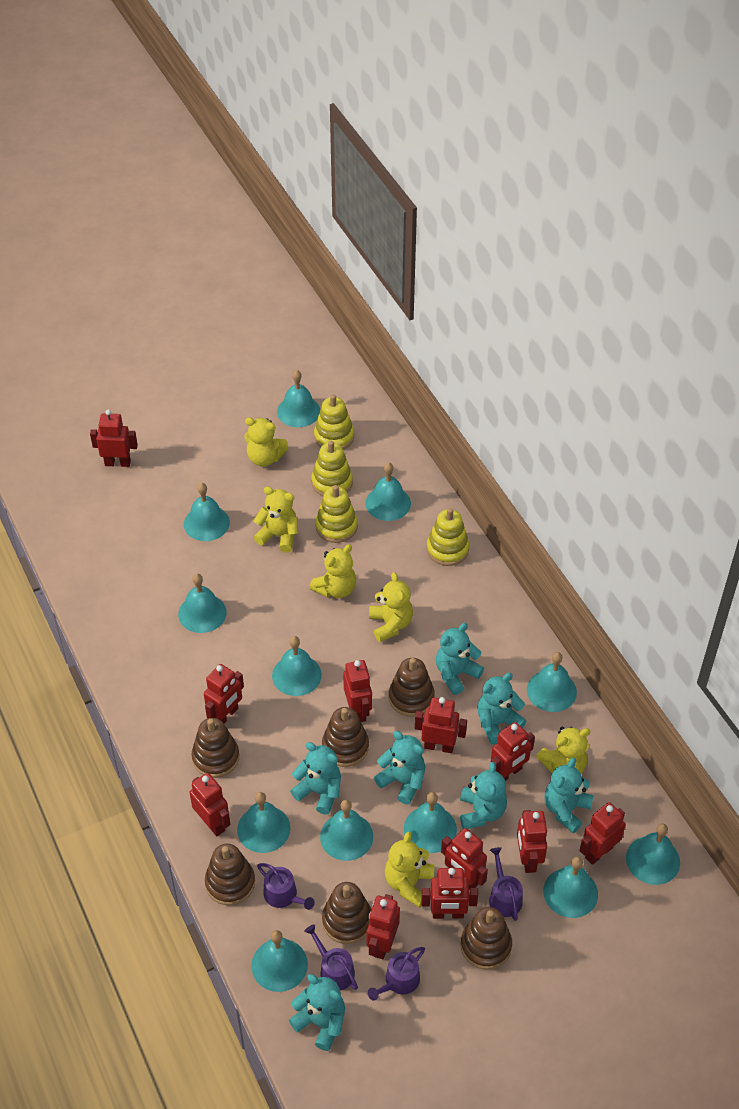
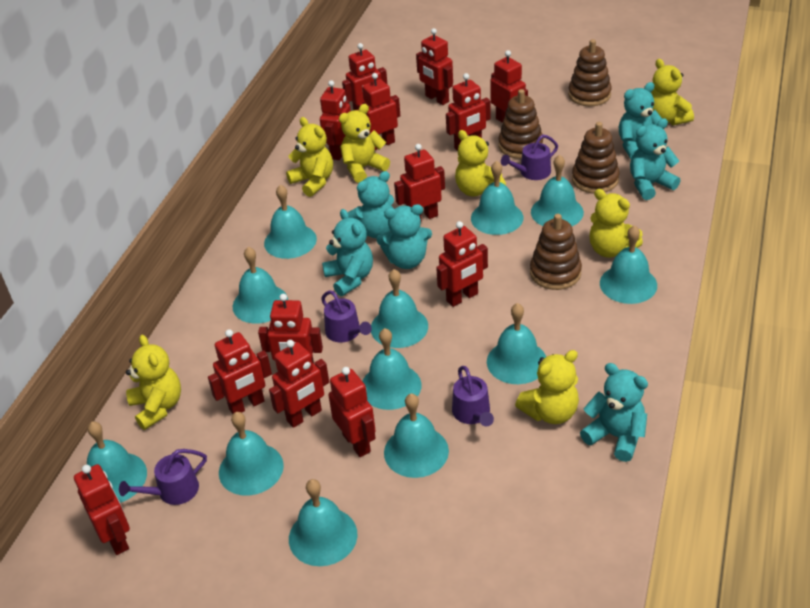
brown stacking toy: [191,718,239,778] [205,844,255,905] [322,707,369,767] [322,882,372,944] [389,658,435,717] [460,907,512,970] = 6 -> [498,89,543,159] [530,214,582,290] [568,39,612,106] [572,122,619,194] = 4
red robot: [90,409,138,467] [190,773,230,836] [204,664,244,724] [343,660,372,722] [366,894,400,959] [415,697,467,753] [421,868,478,919] [441,828,488,890] [491,722,535,781] [517,810,547,873] [579,802,625,865] = 11 -> [74,464,130,555] [208,329,272,414] [258,294,323,363] [269,340,329,428] [320,80,351,160] [329,367,376,457] [342,43,388,110] [357,73,400,150] [394,144,445,222] [416,28,453,105] [436,221,488,307] [446,73,491,151] [490,50,528,122] = 13
turquoise teddy bear: [289,974,345,1051] [290,742,341,815] [374,731,425,804] [436,623,484,695] [460,762,507,829] [477,673,526,744] [544,758,594,833] = 7 -> [322,209,373,296] [348,171,394,238] [377,204,432,269] [580,363,648,462] [619,82,662,159] [630,118,680,200] = 6
yellow stacking toy: [311,441,353,496] [314,394,354,450] [315,485,358,543] [426,508,470,566] = 4 -> none = 0
yellow teddy bear: [244,418,289,467] [254,487,298,553] [309,544,356,598] [369,572,413,642] [385,832,434,908] [536,726,590,774] = 6 -> [126,335,181,430] [286,117,333,197] [339,104,390,183] [455,130,506,197] [515,350,579,424] [590,189,643,258] [651,59,694,126] = 7

